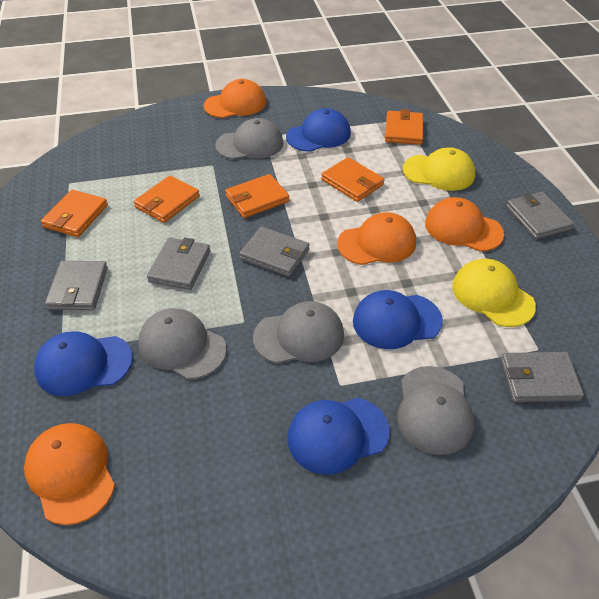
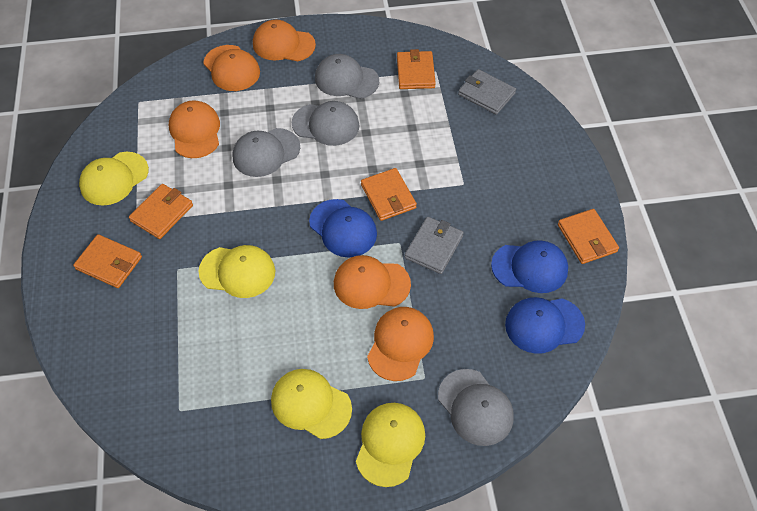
blue cap: [34,332,133,396] [286,108,351,152] [287,398,390,475] [353,290,443,349] = 4 -> [309,199,377,258] [491,240,568,293] [505,297,585,354] = 3
grey wallet: [45,261,108,310] [147,237,210,290] [239,227,310,277] [501,352,584,402] [506,192,574,239] = 5 -> [405,217,464,274] [458,69,516,115] = 2
orange cap: [24,423,115,525] [204,79,266,118] [337,212,416,265] [425,197,504,252] = 4 -> [169,100,220,158] [203,45,260,91] [253,20,316,61] [334,255,411,309] [367,307,434,381] = 5
yellow cap: [403,147,475,191] [452,259,536,327] = 2 -> [79,152,149,206] [198,245,275,298] [271,369,352,439] [356,403,425,487] = 4

